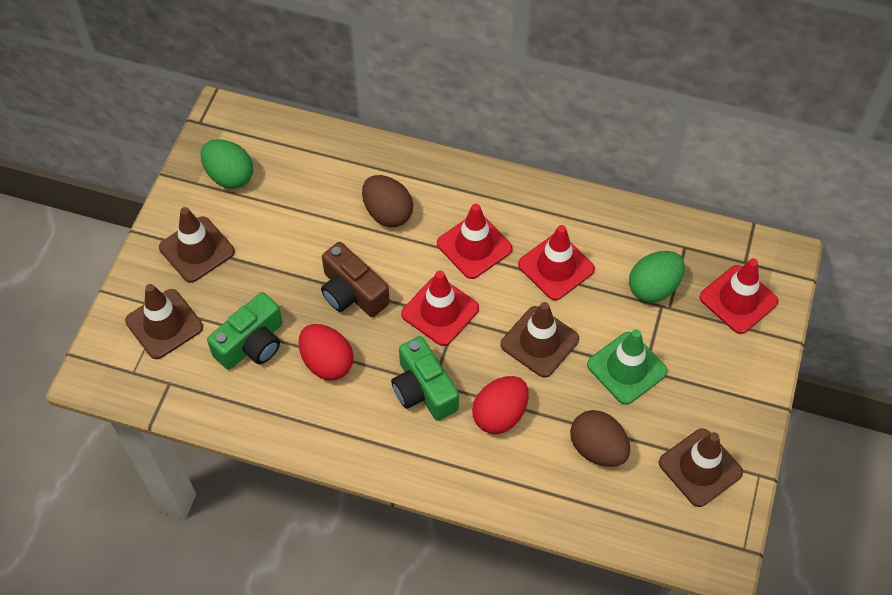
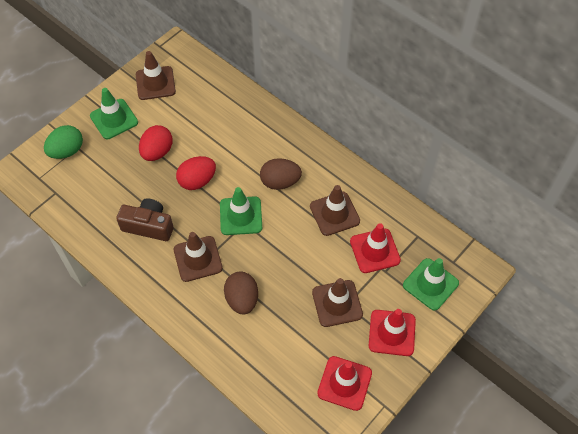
green camera: [207,292,283,370] [391,336,459,421] = 2 -> none = 0
green egg: [201,139,253,189] [629,251,685,303] = 2 -> [44,125,83,159] = 1
green traffic cone: [587,329,668,405] = 1 -> [90,88,138,139] [220,187,262,235] [403,258,459,310] = 3
red traffic cone: [401,271,479,346] [437,204,512,279] [518,225,595,300] [700,258,778,334] = 4 -> [317,356,372,411] [350,223,401,273] [369,309,416,356] = 3

